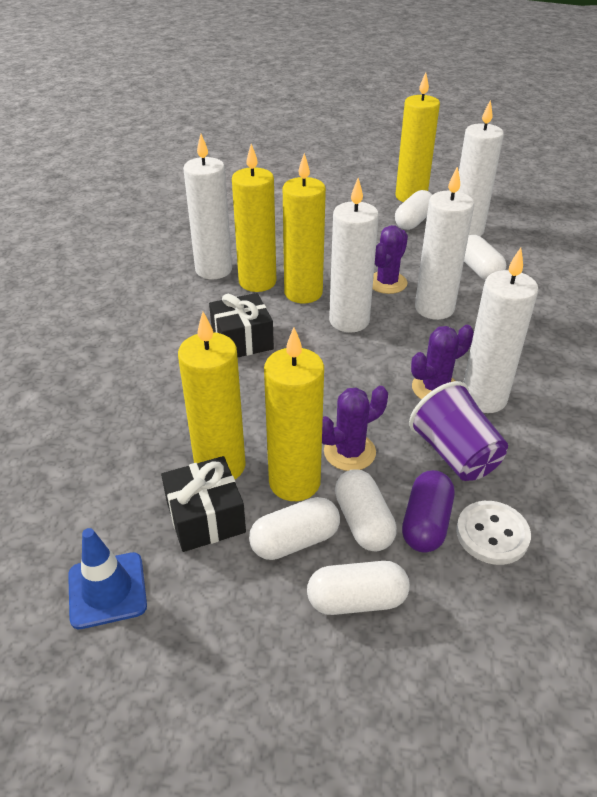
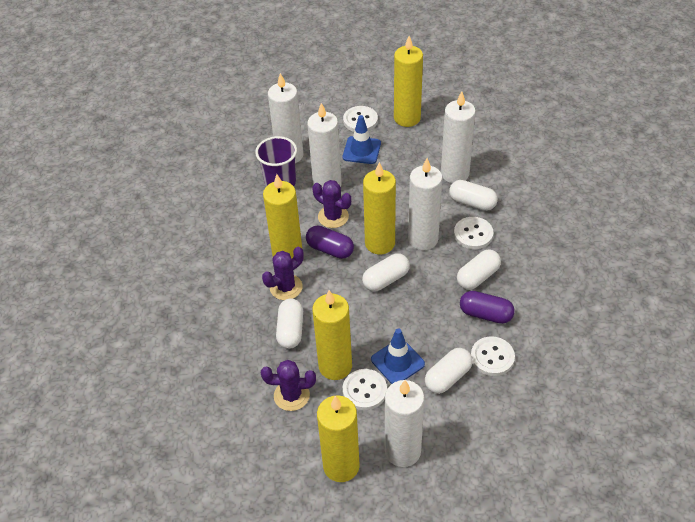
black gift: [161,456,246,552] [209,293,274,358] = 2 -> none = 0
blue traffic cone: [68,528,147,629] = 1 -> [343,115,381,164] [371,328,425,384] = 2
purple capsule: [402,470,454,553] = 1 -> [306,226,354,259] [460,291,515,324] = 2
white button: [456,501,531,565] = 1 -> [343,106,378,132] [343,369,387,410] [454,217,494,249] [471,336,515,376] = 4

